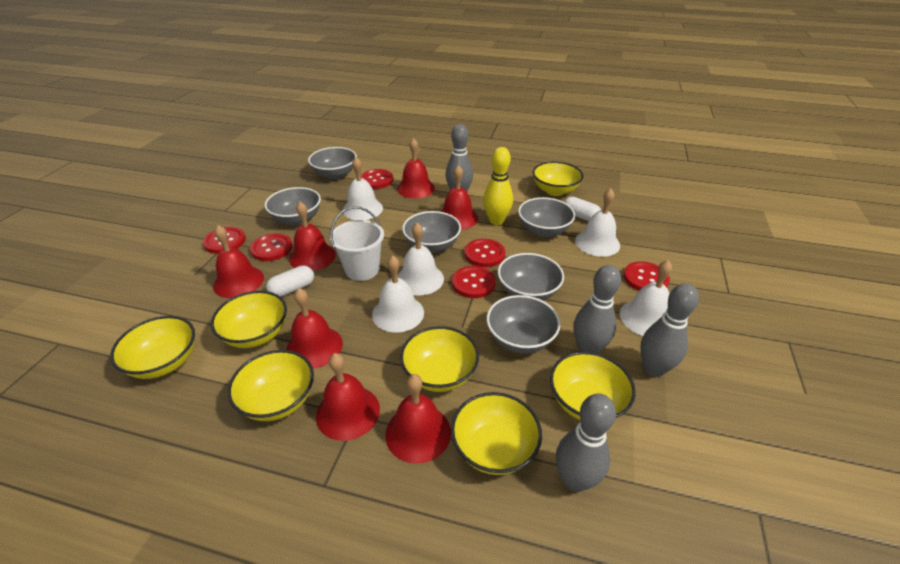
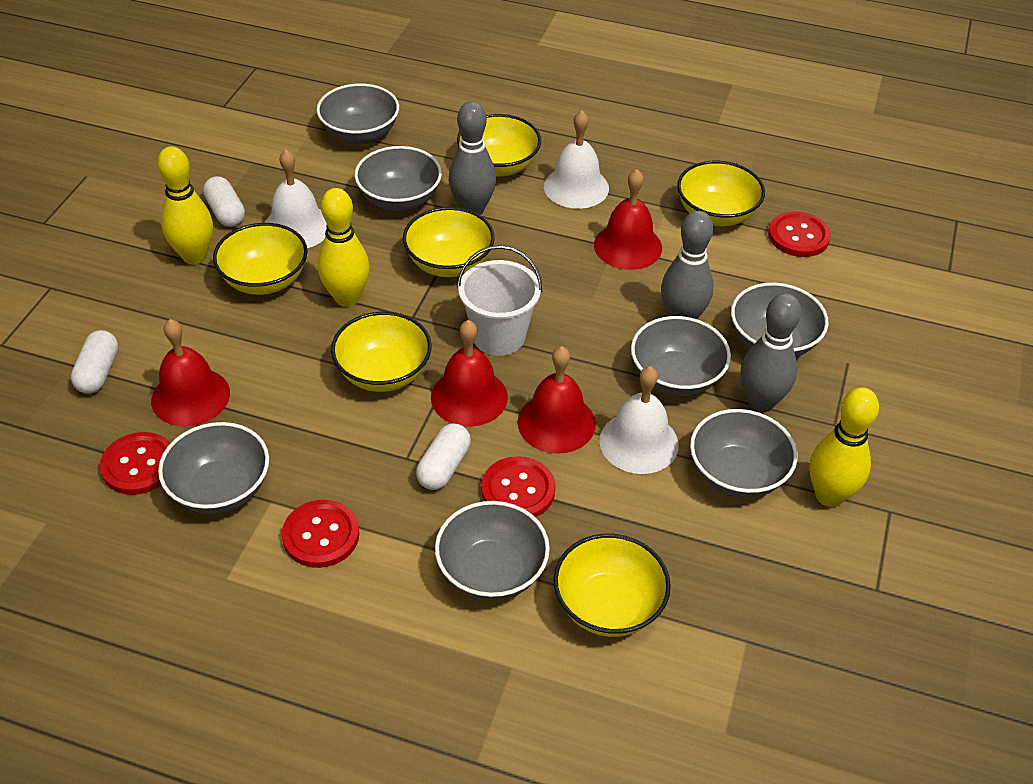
grey bowl: [264,187,321,225] [308,147,357,179] [402,211,461,253] [487,295,561,354] [498,253,564,301] [518,197,575,237] = 6 -> [158,422,269,514] [317,83,399,144] [355,146,442,211] [435,501,550,601] [631,316,731,396] [690,409,798,498] [731,283,829,357] = 7
grey bowling pin: [445,124,473,191] [556,394,616,492] [573,265,621,353] [640,283,699,377] = 4 -> [449,101,496,215] [661,211,713,319] [741,293,801,412] = 3
red bell: [213,225,264,298] [286,288,343,369] [289,202,336,271] [316,353,380,441] [385,374,451,464] [397,138,435,198] [441,165,478,230] = 7 -> [151,319,230,426] [431,320,508,427] [517,346,596,454] [594,169,662,270] = 4
red button: [203,227,246,254] [250,233,293,261] [361,169,393,189] [452,266,496,298] [464,239,505,267] [624,261,670,291] = 6 -> [100,432,170,495] [282,500,359,568] [481,456,555,517] [768,211,831,257] = 4
white bell: [343,157,383,220] [372,255,424,333] [397,223,444,295] [575,188,620,257] [620,260,672,336] = 5 -> [265,149,327,248] [544,110,609,209] [599,366,679,474] = 3
white capsule: [266,265,314,297] [564,197,601,221] = 2 -> [71,330,118,394] [203,176,245,227] [416,424,471,490] = 3
yellow bowl: [110,316,195,379] [211,291,287,348] [228,350,314,421] [400,326,479,392] [451,392,542,475] [533,161,584,196] [550,352,636,420] = 7 -> [213,223,308,295] [331,312,432,392] [403,207,495,277] [457,114,541,176] [553,534,671,637] [677,161,765,226] = 6
yellow bowling pin: [483,147,513,225] = 1 -> [157,146,213,264] [318,188,370,307] [810,387,879,507] = 3

